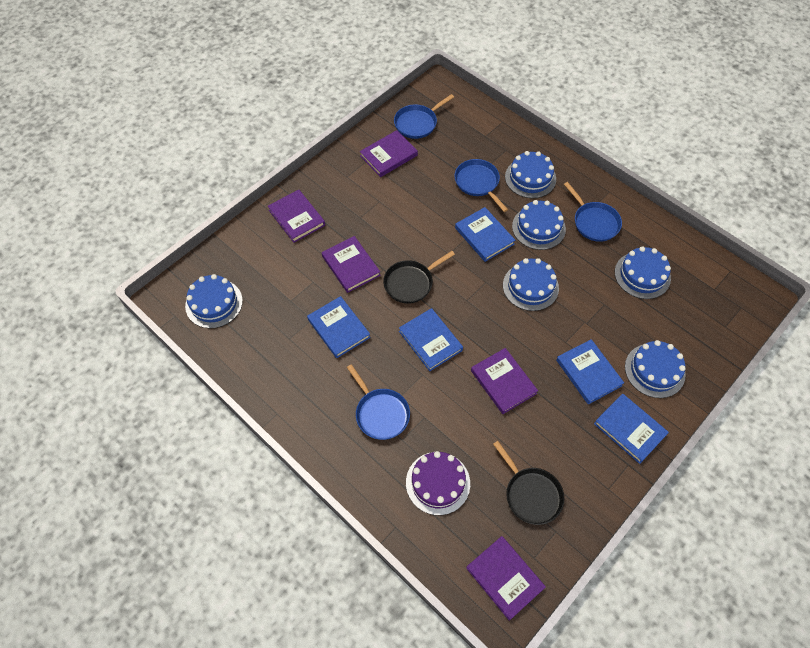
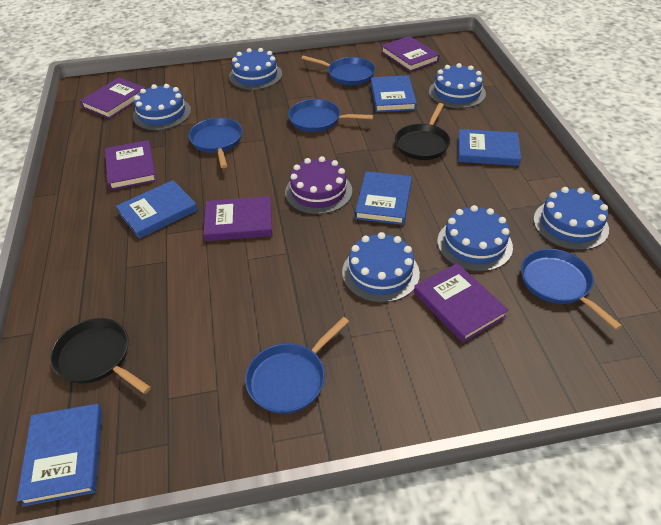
blue pan: [347,364,410,440] [394,94,454,139] [454,159,508,212] [564,182,622,242] = 4 -> [189,118,243,168] [245,317,349,414] [288,99,373,132] [301,56,375,85] [521,249,622,330] = 5

